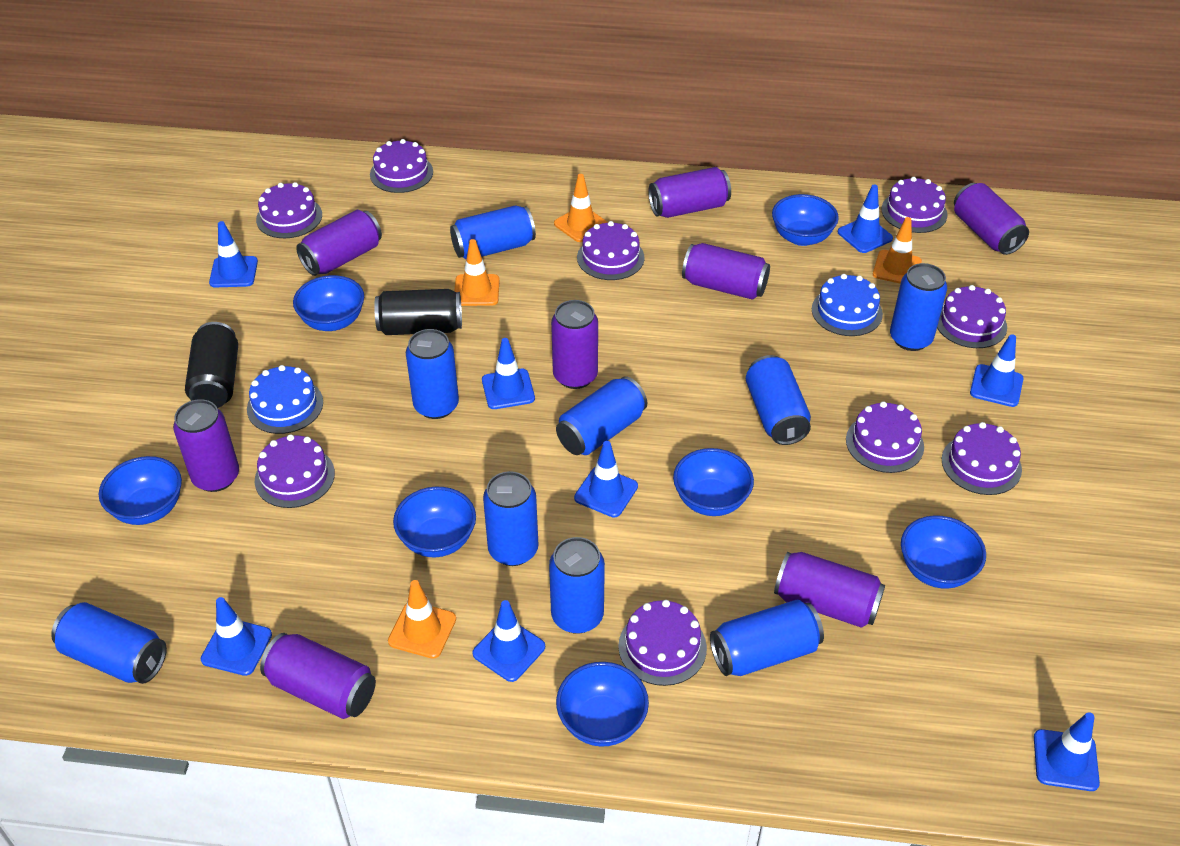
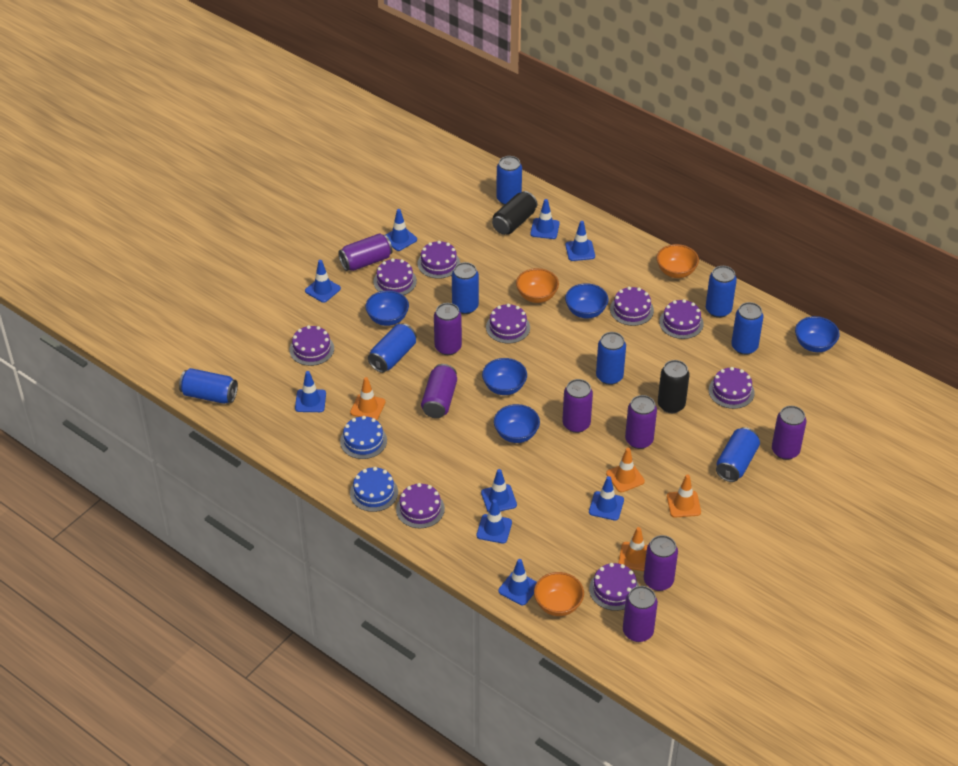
blue bowl: [99,456,182,525] [293,275,364,331] [393,487,476,557] [556,662,649,747] [673,448,754,516] [772,194,839,246] [901,515,986,589] = 7 -> [365,290,409,326] [482,358,527,395] [494,404,540,443] [565,283,609,319] [795,316,840,352] = 5
blue can: [51,602,167,684] [406,329,459,419] [450,205,536,259] [483,471,539,566] [549,537,605,634] [556,376,647,455] [710,600,824,676] [746,355,811,445] [890,263,947,351] = 9 -> [179,368,238,404] [368,323,417,373] [452,262,479,314] [496,156,522,205] [596,332,626,385] [706,266,737,318] [716,427,760,482] [731,302,764,355] = 8
blue traffic cone: [201,597,272,676] [209,221,258,287] [472,600,545,682] [482,338,535,409] [574,441,638,518] [838,185,893,253] [970,334,1023,407] [1034,712,1100,791] = 8 -> [295,371,326,412] [305,260,341,303] [386,209,417,251] [477,499,512,543] [481,469,517,512] [498,559,537,605] [530,199,560,239] [565,221,595,261] [589,476,624,520] = 9
orange bowl: none = 0 -> [516,268,559,303] [534,572,584,616] [657,244,699,278] = 3

